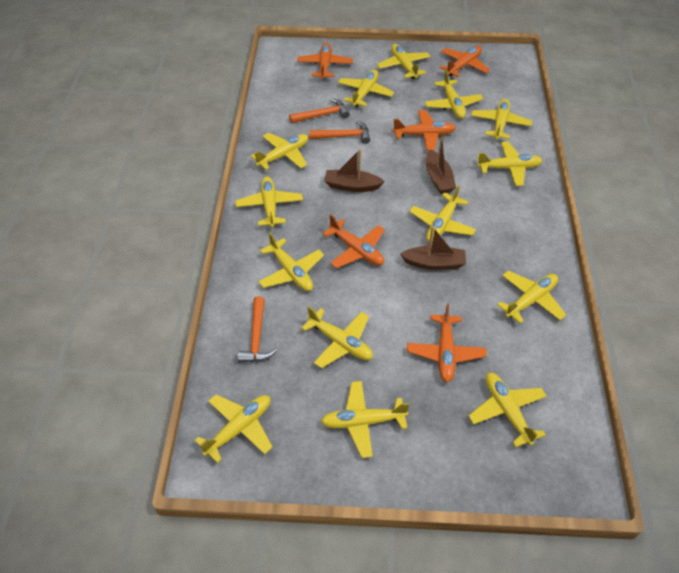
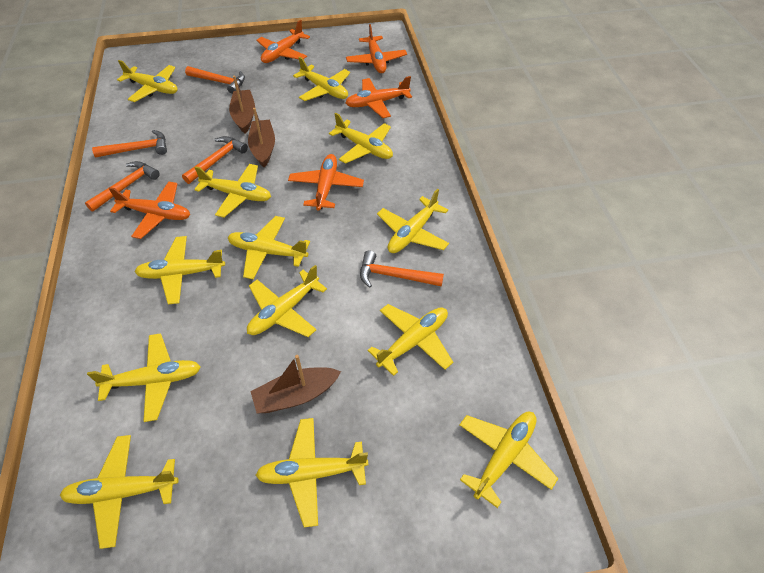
orange hammer: [238,296,277,363] [289,99,350,123] [309,121,370,144] = 3 -> [85,161,160,212] [92,130,167,158] [182,136,248,184] [185,66,245,94] [360,251,444,288] = 5
yellow plane: [195,395,273,463] [235,177,303,228] [251,133,308,170] [258,232,324,291] [301,306,373,368] [321,381,409,458] [338,70,394,107] [377,44,431,79] [409,185,476,242] [425,69,483,119] [468,373,547,447] [471,99,532,140] [477,142,543,186] [497,271,566,323] = 14 -> [60,435,178,549] [87,333,201,422] [117,60,178,102] [135,236,225,304] [194,164,271,218] [228,216,310,279] [247,265,327,337] [256,418,368,527] [293,57,350,101] [329,113,393,164] [368,304,453,376] [377,189,449,253] [459,412,558,508] = 13

